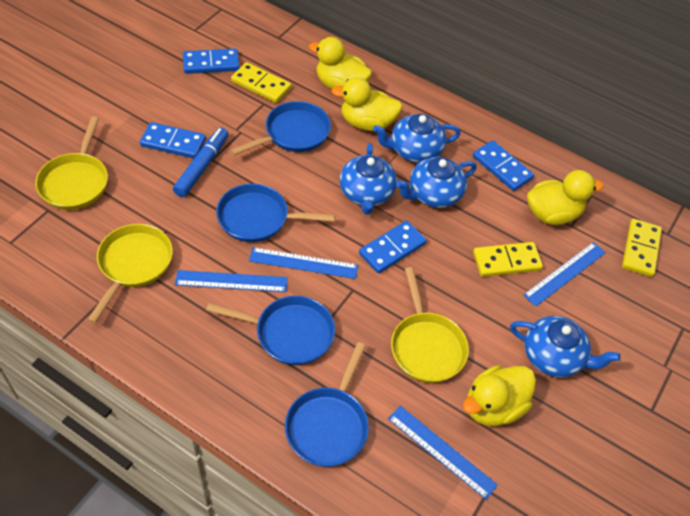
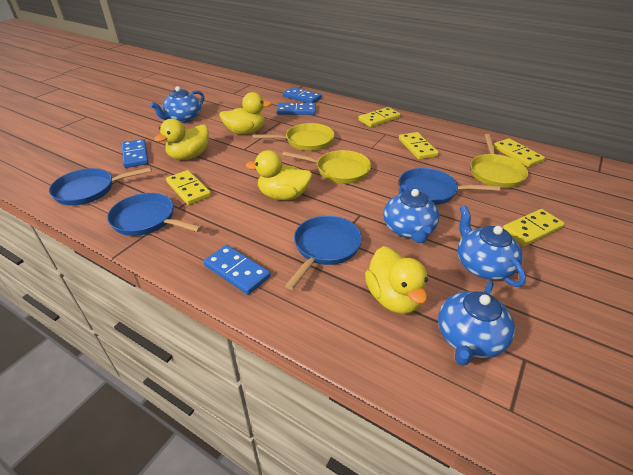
blue marker: [173,127,228,197] = 1 -> none = 0
blue ruler: [175,270,288,292] [249,247,358,279] [388,406,498,499] [523,242,606,307] = 4 -> none = 0
yellow domino: [231,62,291,103] [473,242,543,277] [622,219,662,277] = 3 -> [166,170,211,205] [358,107,401,127] [399,132,439,160] [494,138,545,167] [503,209,565,246] = 5

